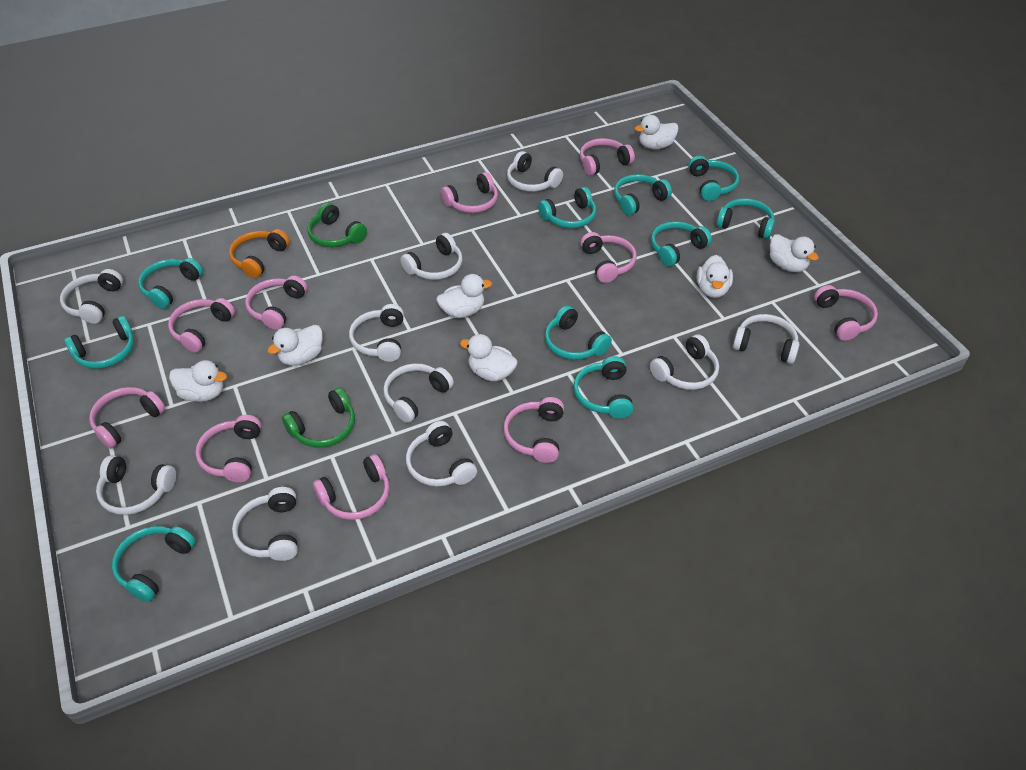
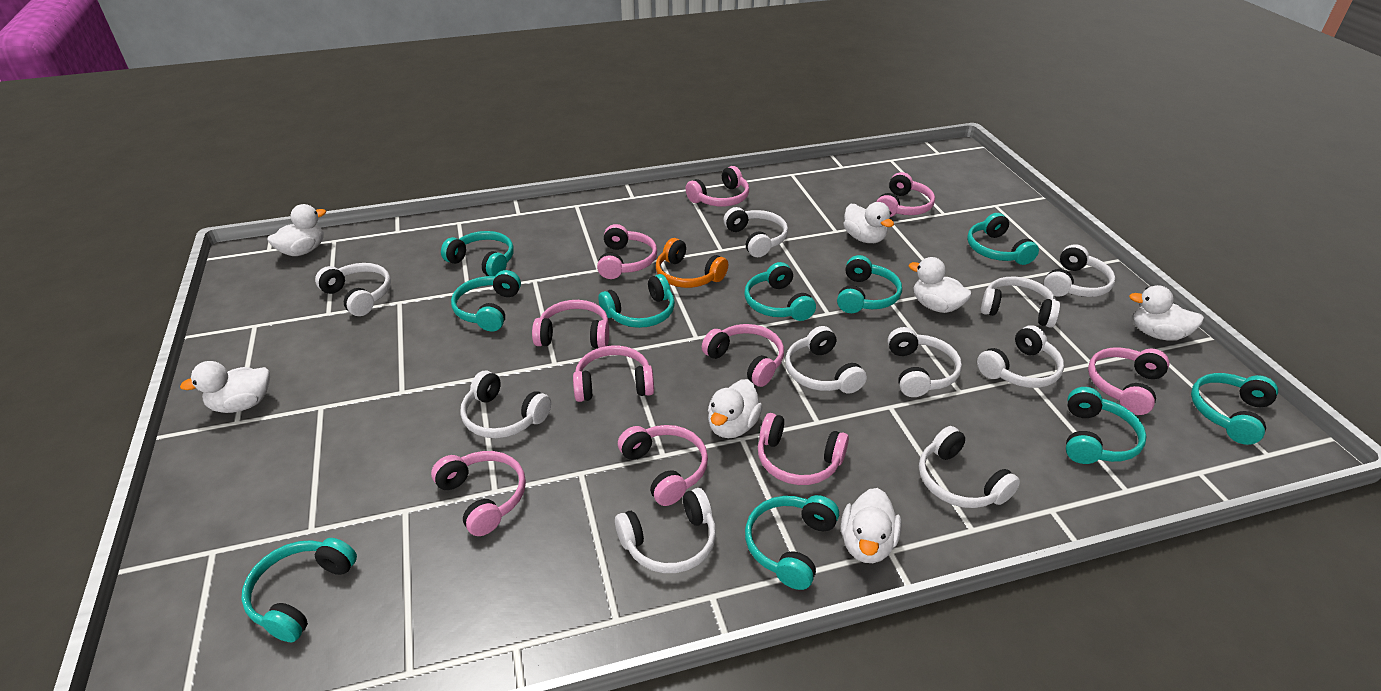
green headphones: [282,387,355,448] [307,203,367,247] = 2 -> none = 0

